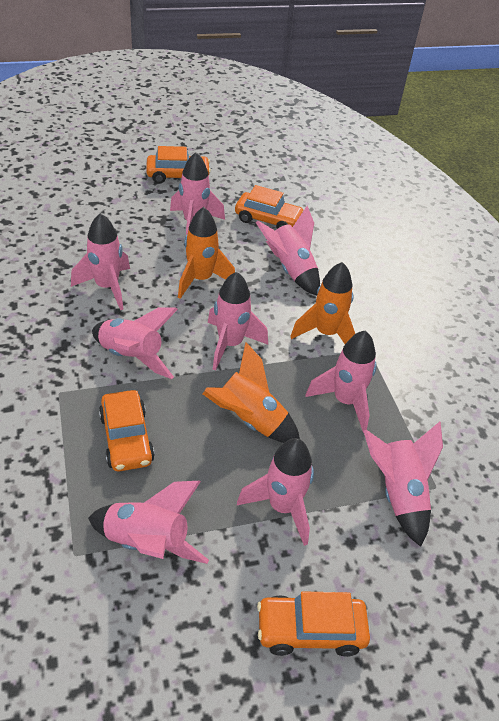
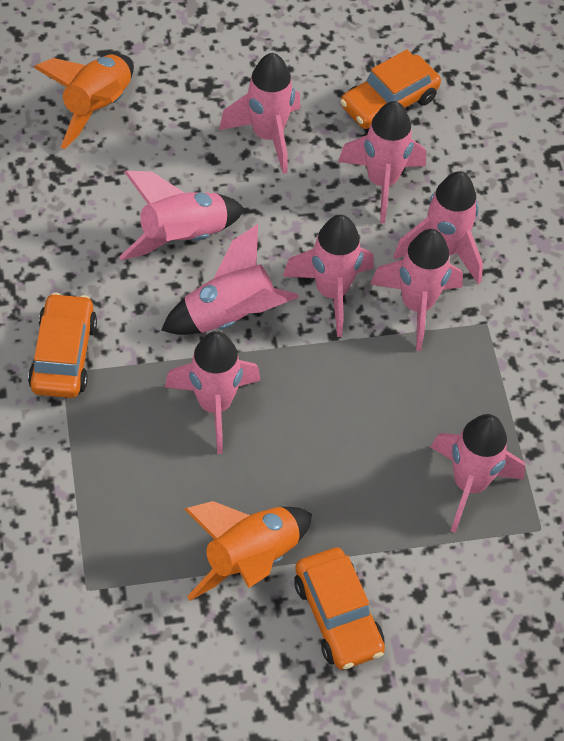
orange car: [99,390,155,472] [146,146,211,184] [235,185,304,229] [257,591,370,657] = 4 -> [28,293,97,398] [294,547,385,670] [340,49,441,129] = 3
orange rocket: [178,207,235,299] [202,342,300,443] [290,262,355,344] = 3 -> [34,54,134,149] [184,501,312,601] = 2

